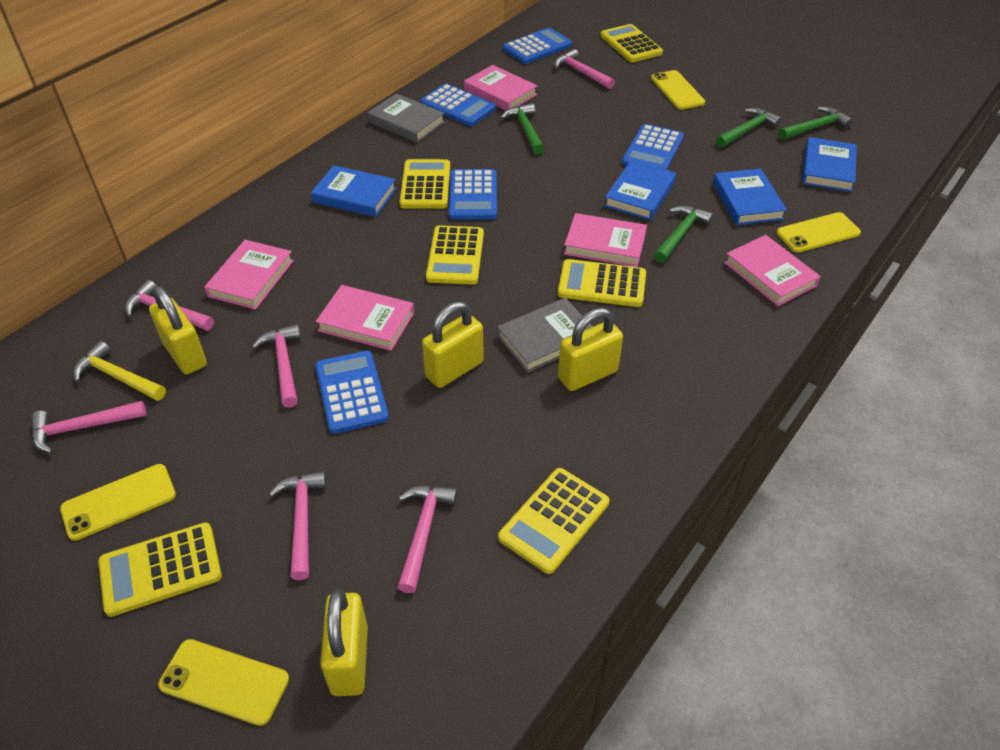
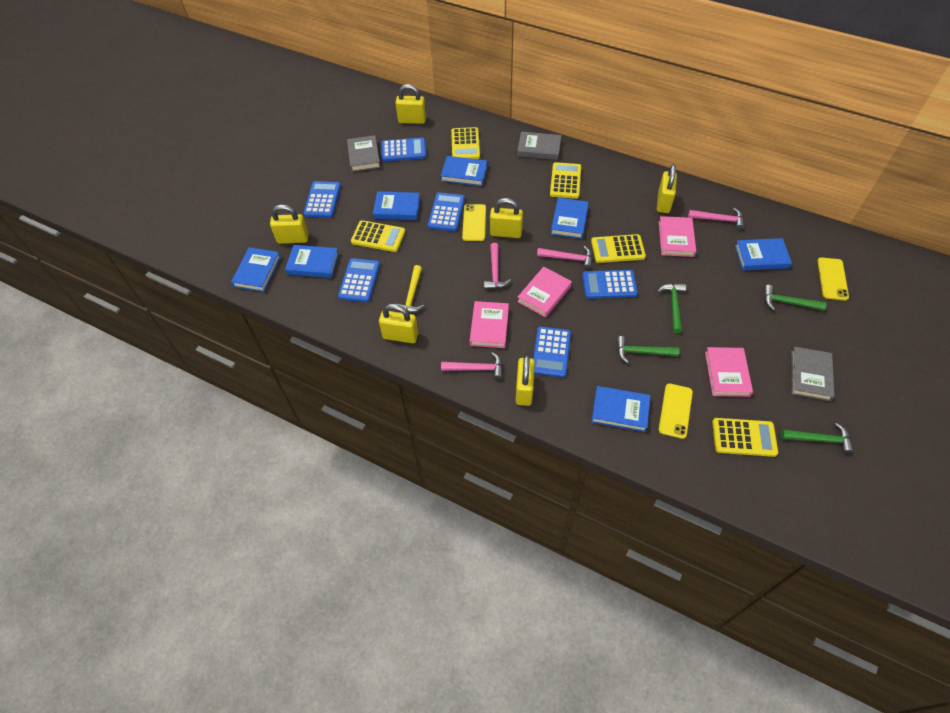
blue book: [311,165,396,217] [604,160,676,220] [713,168,787,225] [802,137,857,192] = 4 -> [231,247,281,292] [285,245,339,278] [373,191,420,220] [441,156,487,186] [551,198,589,239] [592,386,650,432] [735,238,792,270] = 7
blue calculator: [315,351,389,434] [420,84,496,126] [449,169,497,220] [503,28,572,64] [622,124,684,170] = 5 -> [303,181,341,218] [338,258,380,302] [381,138,426,162] [428,192,465,231] [533,327,571,378] [582,270,638,299] = 6
grey book: [368,93,445,143] [497,298,593,373] = 2 -> [347,135,381,172] [517,132,561,160] [791,347,835,401] = 3
pink book: [204,240,294,310] [316,285,414,351] [464,65,537,111] [564,213,647,267] [724,235,821,306] = 5 -> [470,301,509,348] [517,267,572,317] [659,216,696,257] [705,347,753,397] = 4
pink hammer: [31,401,146,453] [125,280,214,331] [252,324,301,408] [269,471,326,580] [398,486,457,593] [554,49,615,89] = 6 -> [441,352,503,380] [484,243,511,289] [537,246,592,270] [688,208,744,230] = 4
yellow calculator: [98,522,222,617] [400,159,450,209] [426,225,484,285] [498,468,609,574] [558,259,646,307] [601,24,663,62] = 6 -> [351,220,405,252] [451,127,480,159] [550,162,581,199] [591,234,646,263] [712,418,778,457] = 5
yellow padlock: [149,286,207,374] [320,588,368,696] [422,302,484,388] [558,308,623,391] = 4 -> [270,204,309,244] [379,304,418,343] [395,84,426,124] [490,198,523,238] [516,355,535,406] [657,164,677,213] = 6
yellow phone: [60,464,176,541] [158,639,289,726] [651,70,705,110] [776,212,861,253] = 4 -> [462,204,486,241] [659,383,693,439] [817,257,849,301] = 3

